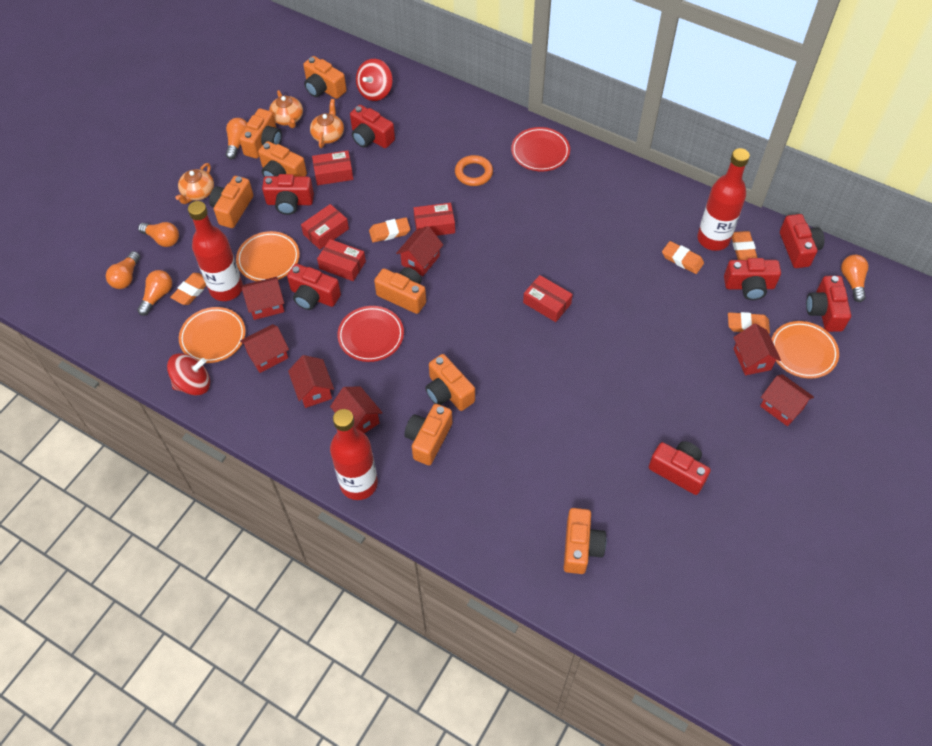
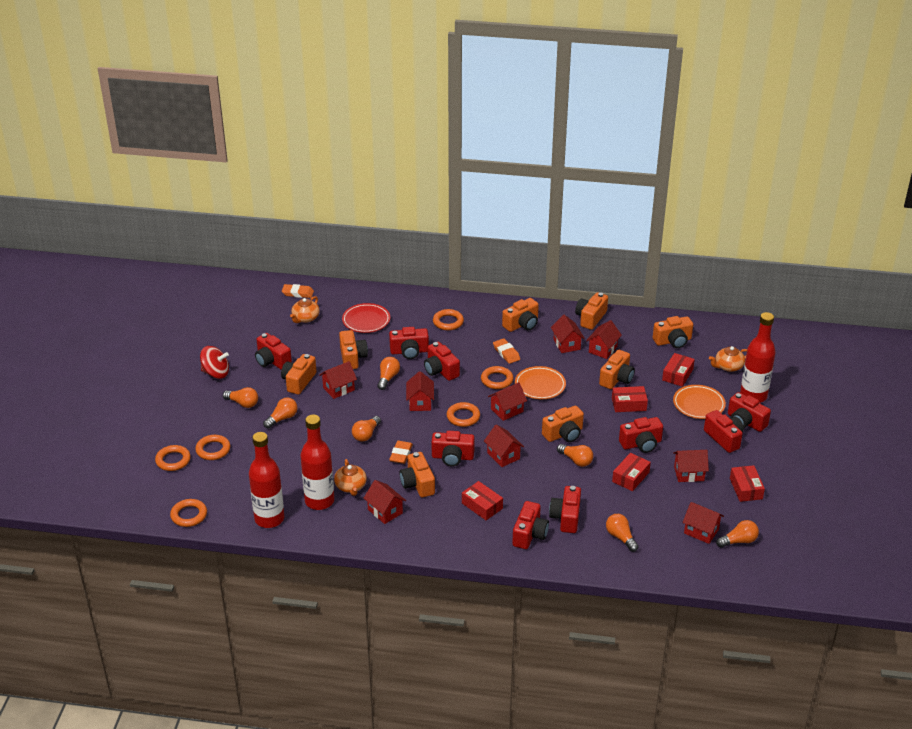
orange eraser: [170,273,207,305] [369,217,410,242] [662,241,704,274] [728,312,770,334] [732,231,757,260] = 5 -> [282,284,314,298] [389,441,413,464] [493,338,520,364] = 3
orange light bulb: [106,251,140,289] [137,270,172,316] [138,222,179,247] [226,118,247,160] [841,255,869,302] = 5 -> [223,387,258,408] [263,397,298,428] [352,416,381,442] [377,357,400,390] [557,444,593,467] [606,514,639,552] [716,520,759,548] = 7
orange plate: [179,307,246,363] [236,231,300,281] [772,321,839,379] = 3 -> [515,366,566,399] [673,385,726,419] = 2
orange ring: [455,155,493,186] = 1 -> [155,445,191,471] [170,499,207,527] [195,435,230,460] [433,309,464,330] [447,402,480,427] [481,366,514,389] = 6
red camera: [262,174,314,215] [287,264,341,310] [350,105,395,148] [649,441,711,495] [724,258,781,300] [780,214,825,268] [806,276,851,332] = 7 -> [255,333,292,370] [389,327,429,359] [424,342,460,381] [432,431,475,467] [512,501,549,549] [549,486,581,533] [619,417,663,453] [704,410,744,453] [728,392,771,432] = 9
red house: [240,324,289,373] [242,277,285,320] [288,355,334,408] [330,387,383,434] [396,226,443,276] [733,323,781,375] [760,374,814,426] = 7 -> [319,361,357,399] [364,480,406,524] [406,371,434,411] [484,425,524,467] [488,382,527,421] [551,315,585,353] [586,320,622,359] [673,450,709,482] [683,502,724,544] = 9
red plate: [337,306,404,362] [511,127,570,171] = 2 -> [342,303,390,333] = 1
red spinning top: [167,353,210,396] [356,59,393,101] = 2 -> [200,346,229,379] = 1

